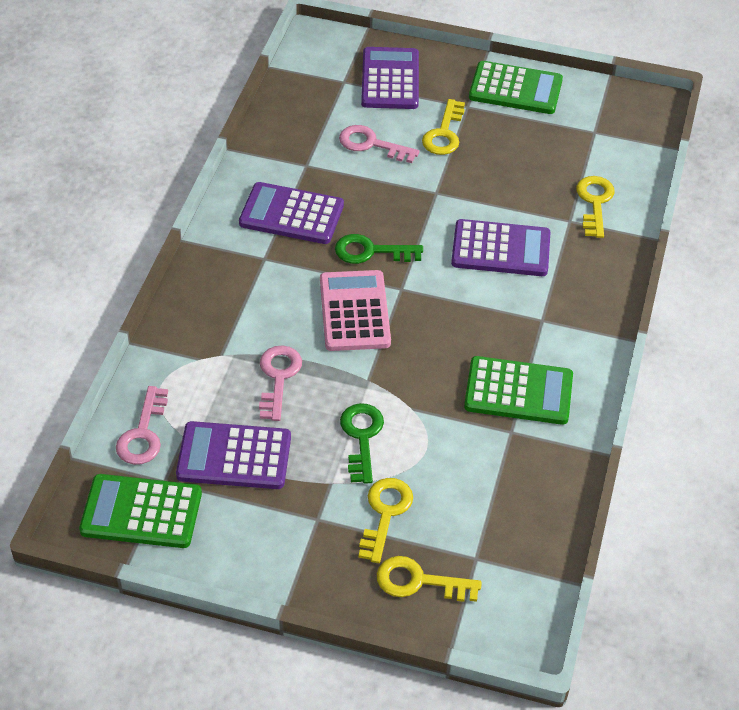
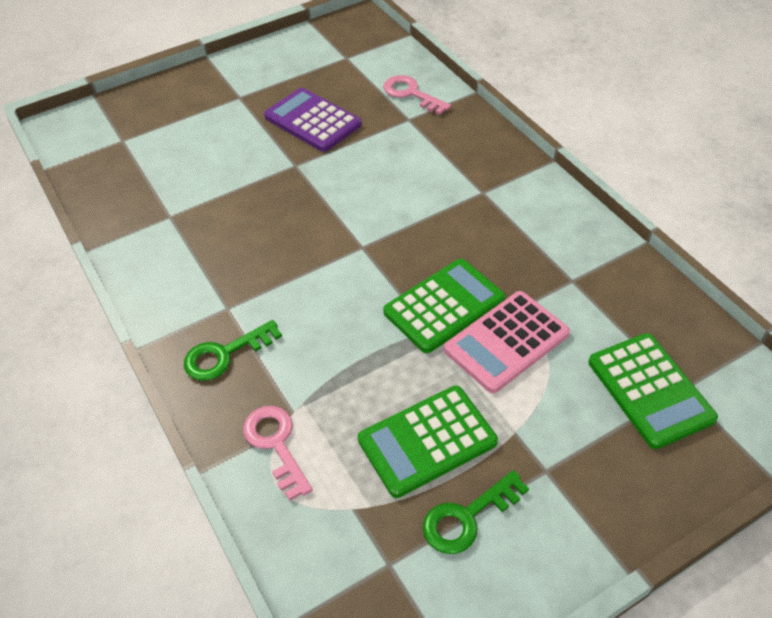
pink key: [116,386,168,465] [259,345,302,421] [339,125,419,163] = 3 -> [243,406,312,501] [383,75,451,115] = 2
purple calculator: [176,421,291,489] [239,182,344,244] [361,47,419,109] [451,219,550,276] = 4 -> [264,88,362,152] = 1
yellow key: [358,478,413,563] [377,556,482,602] [422,99,465,155] [576,176,615,238] = 4 -> none = 0

